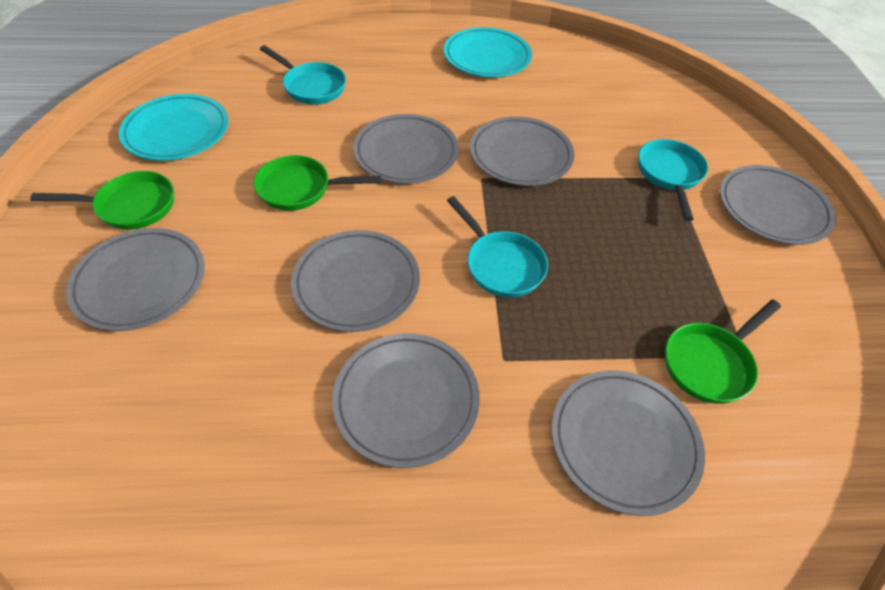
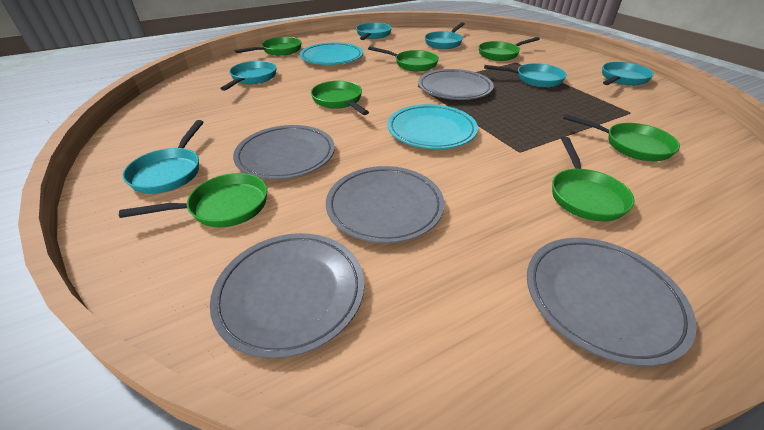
green pan: [30,171,174,230] [253,155,381,211] [665,300,781,404] = 3 -> [119,173,267,227] [235,37,301,56] [311,81,369,115] [368,46,439,72] [479,37,540,61] [552,137,634,221] [563,114,680,161] = 7
grey plate: [66,228,205,331] [291,230,420,332] [332,333,480,468] [353,114,459,184] [470,116,575,186] [552,370,705,516] [720,165,836,245] = 7 -> [210,233,364,359] [233,125,335,180] [326,166,444,243] [418,69,494,100] [527,238,697,367] = 5
turquoise pan: [260,45,346,104] [447,196,548,298] [638,139,708,221] = 3 -> [123,120,204,194] [220,61,277,91] [356,23,392,40] [425,22,465,49] [484,63,567,88] [602,62,654,86] = 6

